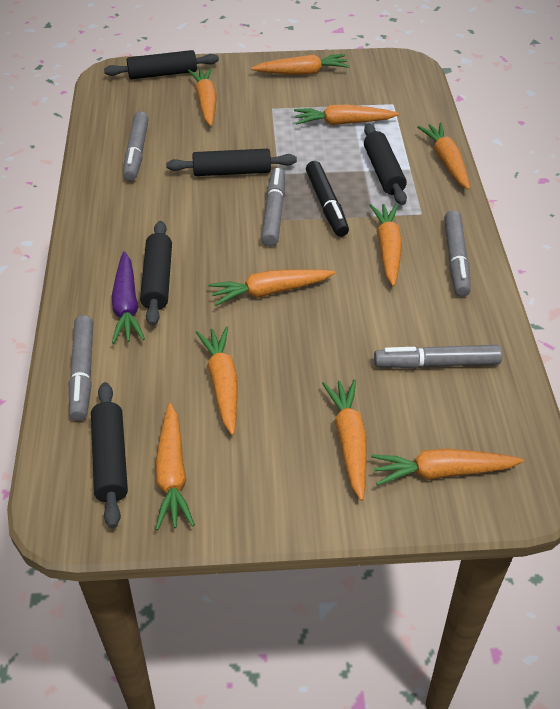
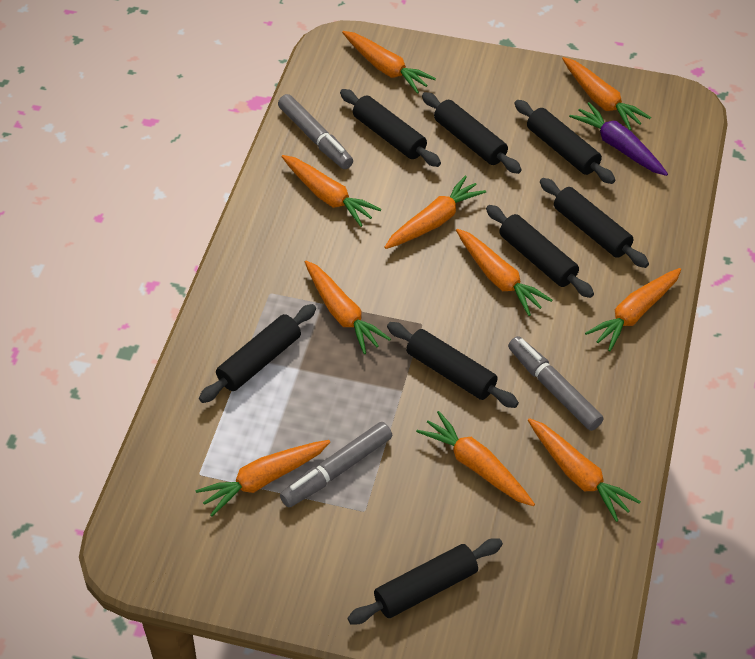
black marker: [306,161,349,237] = 1 -> none = 0
black rolling pin: [91,382,128,528] [104,50,219,79] [140,221,172,326] [166,149,297,176] [364,124,407,205] = 5 -> [199,304,316,403] [340,89,441,167] [347,538,503,624] [387,322,519,408] [422,92,522,174] [486,205,594,298] [514,100,615,184] [540,178,649,268] = 8
grey marker: [69,315,93,421] [123,111,149,181] [261,168,285,247] [374,345,503,368] [444,210,471,297] = 5 -> [278,94,353,169] [280,422,392,508] [508,336,603,431] = 3

